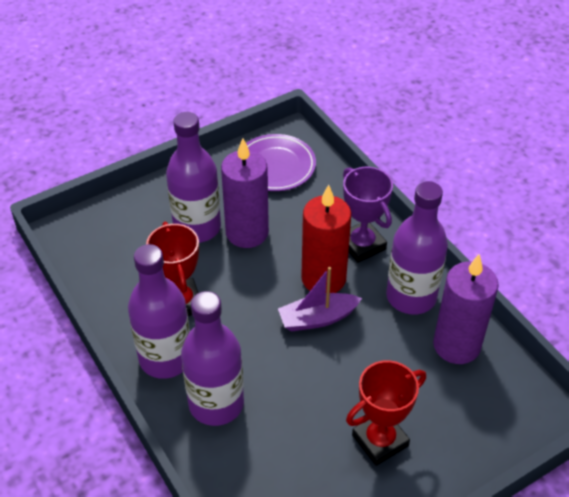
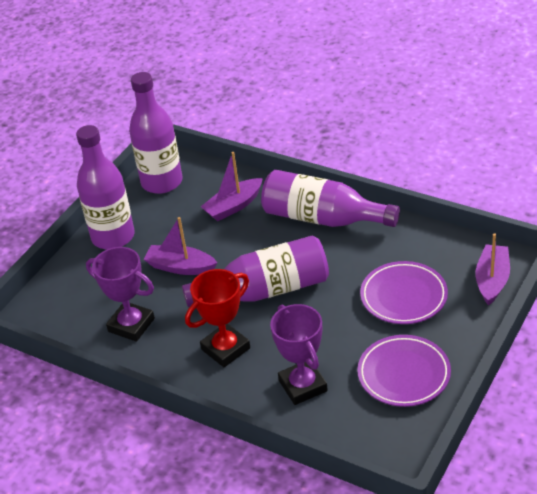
purple boat: [278,267,362,332] = 1 -> [143,217,217,275] [200,152,263,221] [476,233,510,306] = 3
purple candle: [221,138,269,248] [433,254,499,364] = 2 -> none = 0
purple plate: [246,134,316,191] = 1 -> [357,335,451,407] [360,261,448,324] = 2
purple trophy: [343,167,393,263] = 1 -> [86,247,155,342] [270,304,328,405] = 2
red candle: [301,185,351,293] = 1 -> none = 0
red trophy: [146,222,199,316] [346,360,426,466] = 2 -> [185,269,250,367] = 1

